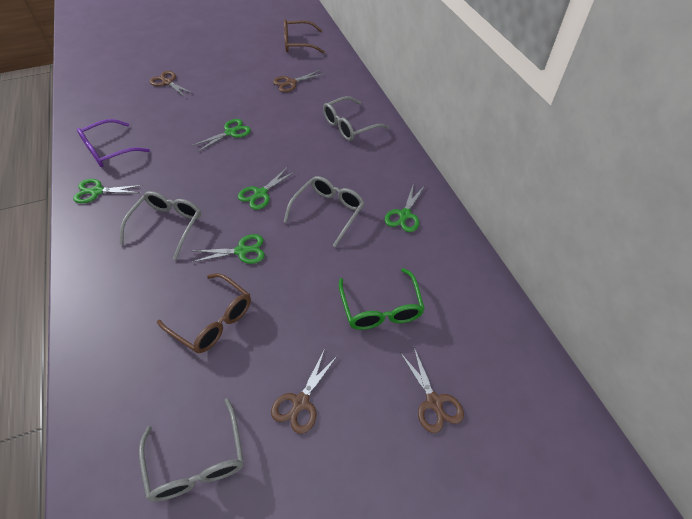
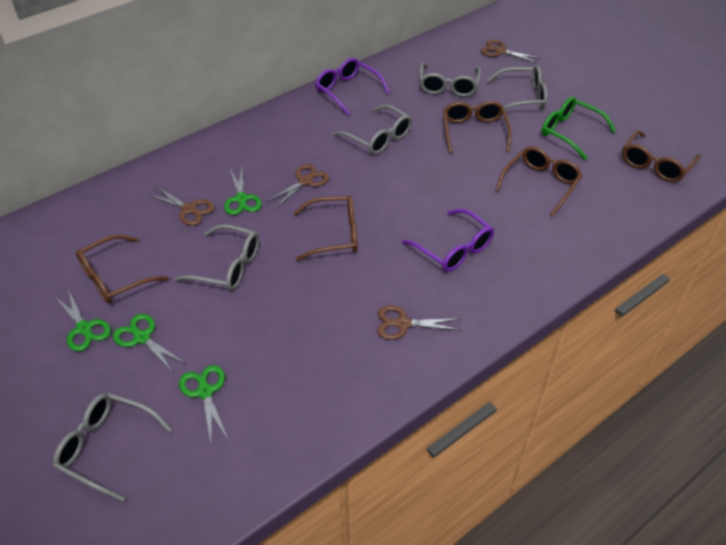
brown glasses: [157,273,251,353] [284,19,325,54] = 2 -> [76,234,169,303] [294,195,357,261] [443,101,512,153] [496,146,582,217] [622,130,701,182] = 5
green scissors: [73,179,143,203] [192,119,251,152] [192,234,265,264] [238,167,296,210] [384,183,425,232] = 5 -> [54,289,111,352] [113,314,186,372] [179,365,228,441] [224,168,262,215] = 4
grey glasses: [119,191,201,260] [139,398,244,502] [284,176,365,247] [323,96,389,141] = 4 -> [53,393,172,502] [174,224,259,291] [334,105,412,155] [419,62,481,97] [486,65,547,109] = 5
purple glasses: [77,119,150,167] = 1 -> [315,58,390,116] [402,209,494,272] = 2

